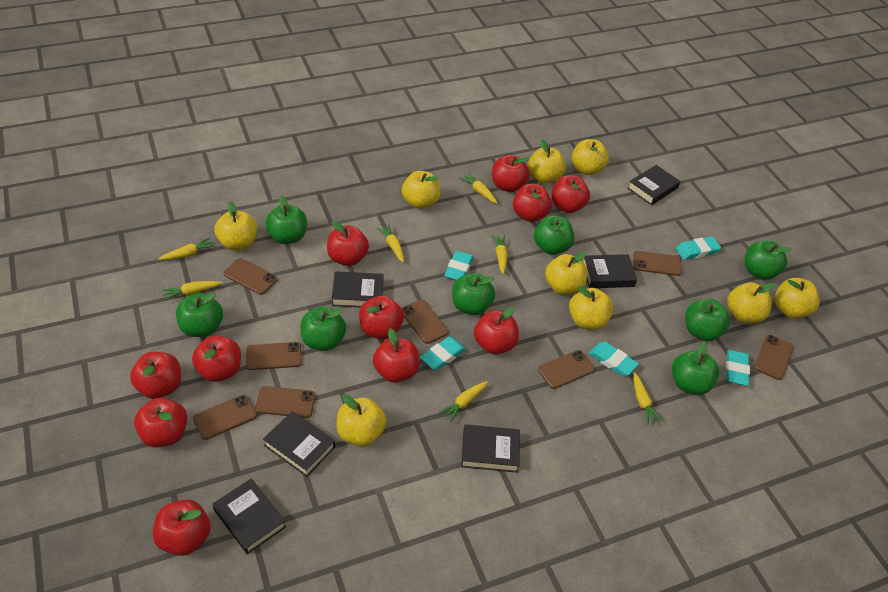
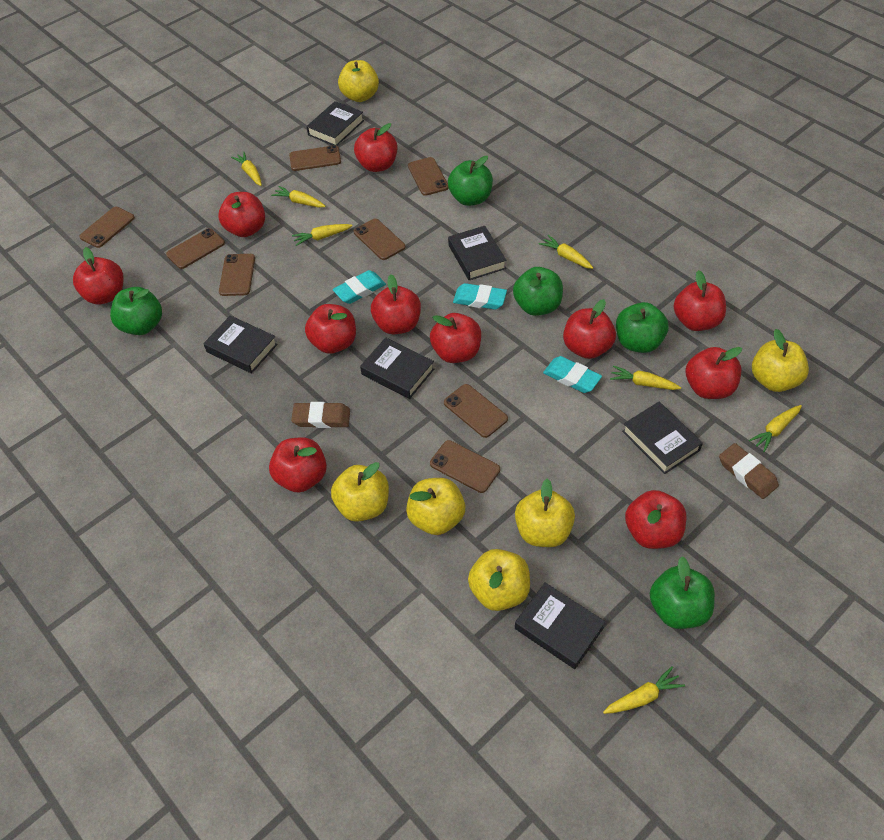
brown eraser: none = 0 -> [291,402,350,428] [719,443,779,499] = 2
green apple: [176,293,223,337] [265,195,307,244] [300,306,346,351] [452,273,495,315] [534,215,574,255] [672,341,719,395] [685,299,730,341] [745,241,792,280] = 8 -> [110,287,162,335] [448,156,493,206] [513,267,563,316] [616,302,669,353] [650,557,715,629] = 5
turquoise eraser: [420,336,466,371] [444,251,474,280] [589,342,639,376] [676,237,721,260] [726,350,750,386] = 5 -> [333,270,386,304] [453,283,507,310] [543,356,602,393] = 3
yellow apple: [214,201,257,251] [337,395,386,446] [402,171,441,209] [528,139,566,184] [545,252,587,295] [569,286,613,330] [572,139,609,175] [727,282,775,323] [775,278,820,318] = 9 -> [331,462,389,522] [338,60,379,102] [406,478,466,535] [468,549,530,611] [515,479,575,547] [752,329,809,392] = 6

